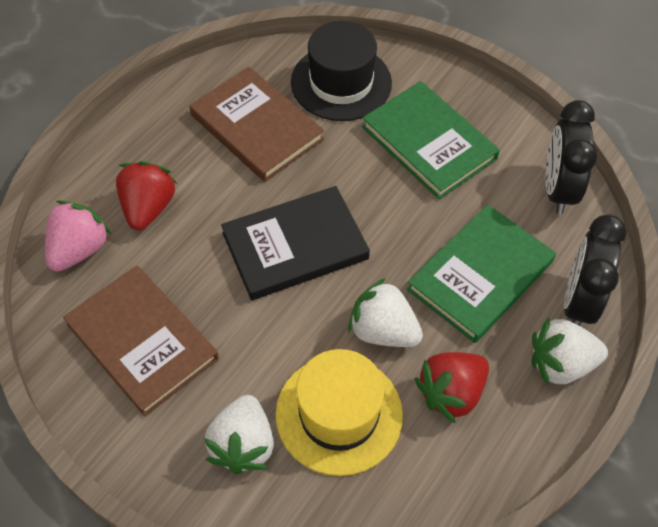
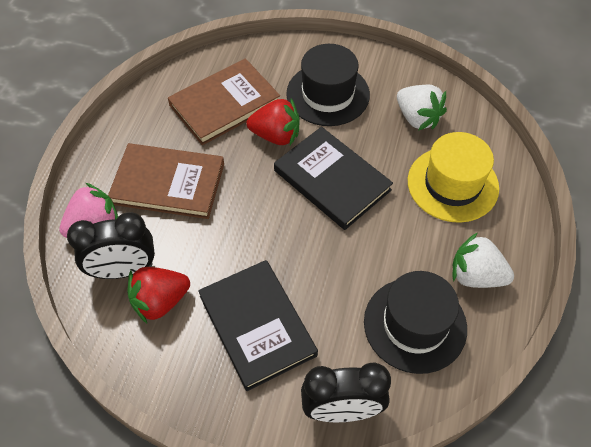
black book: [221,186,370,300] = 1 -> [198,260,318,391] [274,127,393,230] = 2
black hat: [291,21,392,121] = 1 -> [286,44,370,126] [364,271,467,374] = 2
green book: [362,81,500,199] [407,205,556,343] = 2 -> none = 0
white strawberry: [204,395,274,475] [348,278,423,347] [532,317,608,386] = 3 -> [397,85,447,131] [452,232,514,288] = 2

